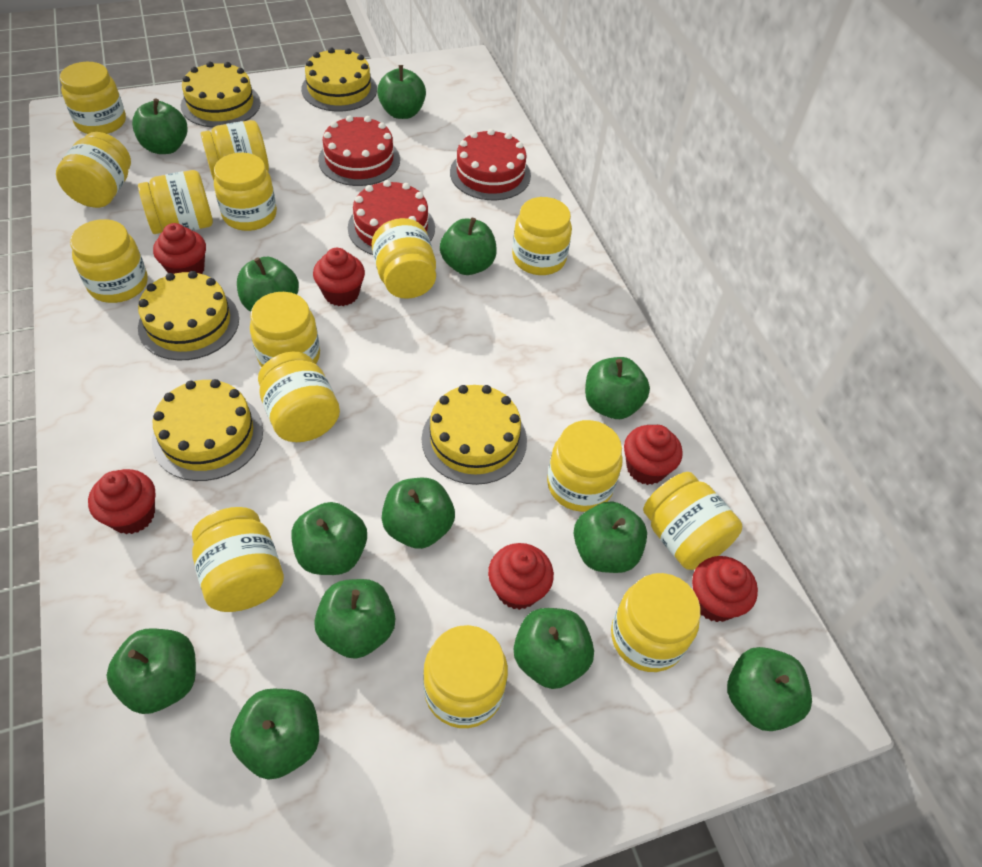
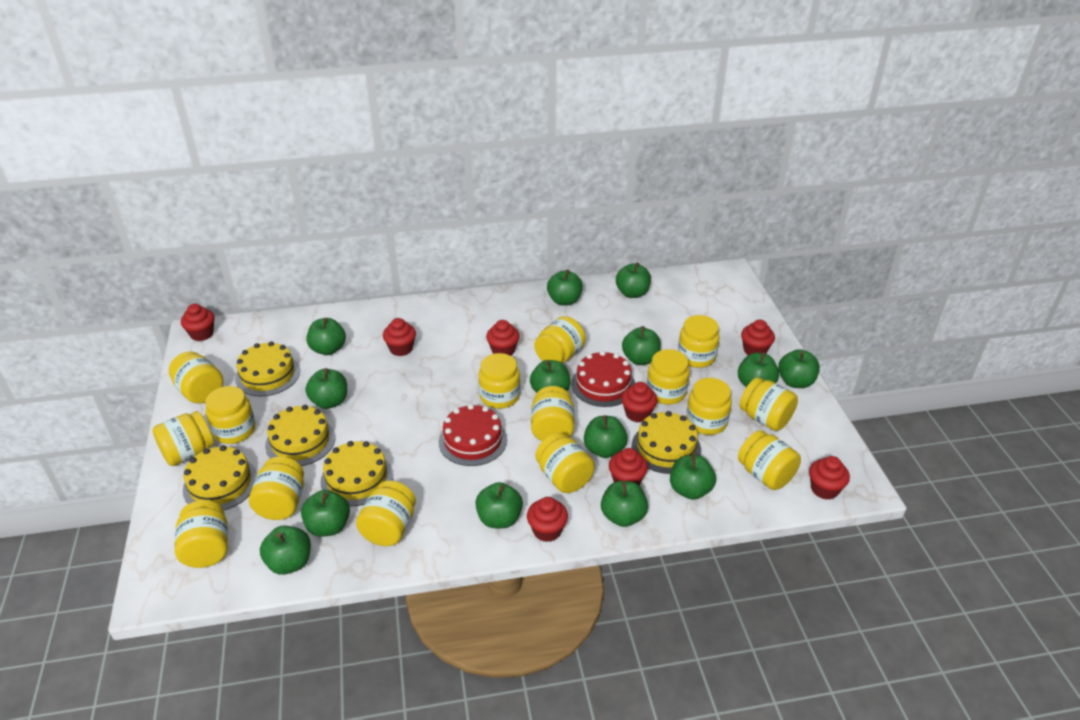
green apple: [106,628,196,714] [132,99,187,154] [230,689,319,780] [237,257,299,312] [291,502,367,575] [314,579,395,659] [377,65,426,119] [381,478,455,549] [440,218,497,275] [514,608,594,689] [573,501,647,573] [585,357,650,419] [727,647,812,731] = 13 -> [260,526,311,575] [301,490,350,536] [305,368,347,409] [306,318,346,355] [475,482,523,528] [530,360,570,393] [547,270,583,306] [584,415,628,458] [601,481,648,527] [616,262,651,298] [622,326,661,365] [670,455,716,500] [738,352,779,387] [778,349,820,388] = 14
red cake: [318,115,400,186] [348,180,435,255] [450,129,531,200] = 3 -> [438,404,507,466] [571,351,635,407] = 2
red cupcake: [88,469,155,534] [153,223,206,274] [313,248,365,306] [488,543,554,610] [624,425,683,485] [692,556,758,622] = 6 -> [181,304,214,341] [383,318,416,356] [486,320,520,356] [527,497,568,542] [609,448,648,485] [621,382,658,422] [741,320,775,355] [809,456,850,500] = 8

